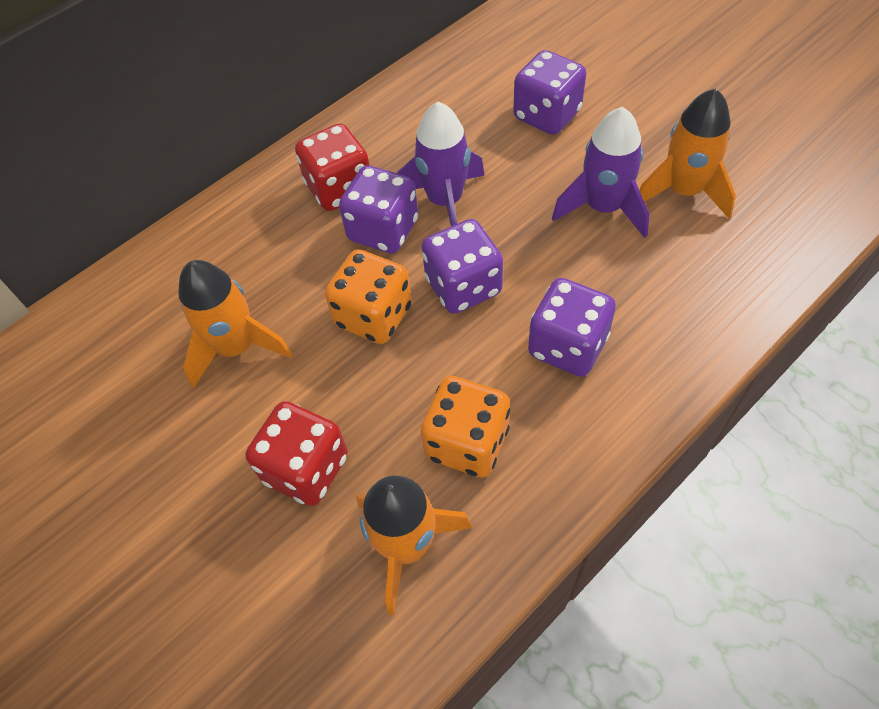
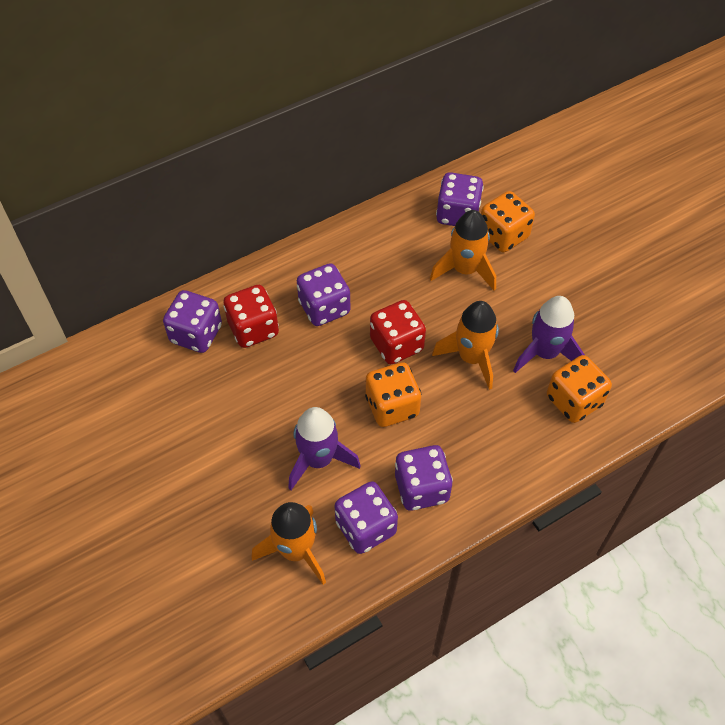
orange dice: [325,249,412,344] [421,376,510,478] = 2 -> [365,362,421,427] [481,191,535,252] [547,355,612,423] = 3
purple dice: [339,165,418,253] [421,219,503,314] [513,50,586,135] [528,278,616,377] = 4 -> [163,290,222,353] [297,263,350,326] [335,481,398,554] [395,445,453,511] [436,172,484,226] = 5

